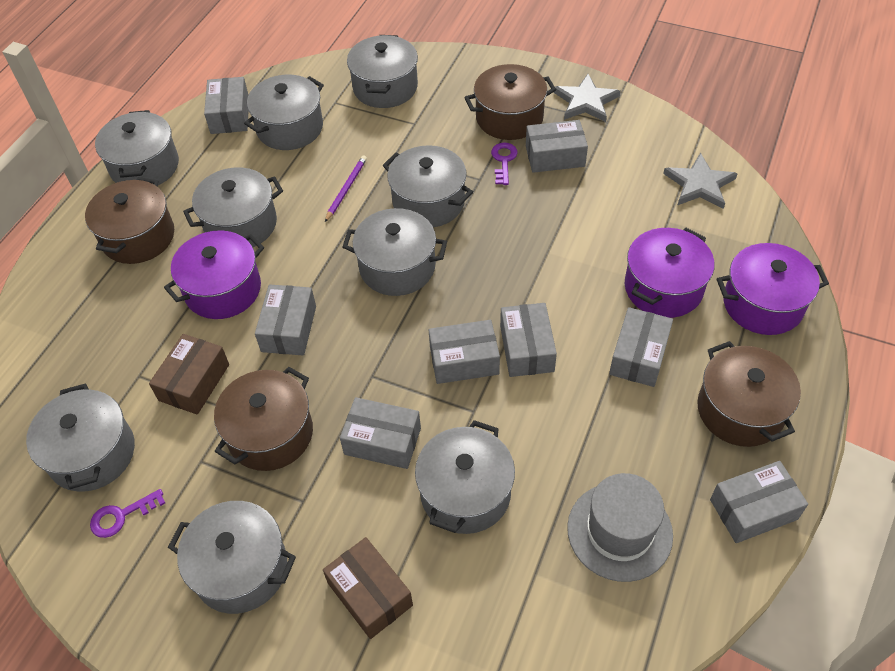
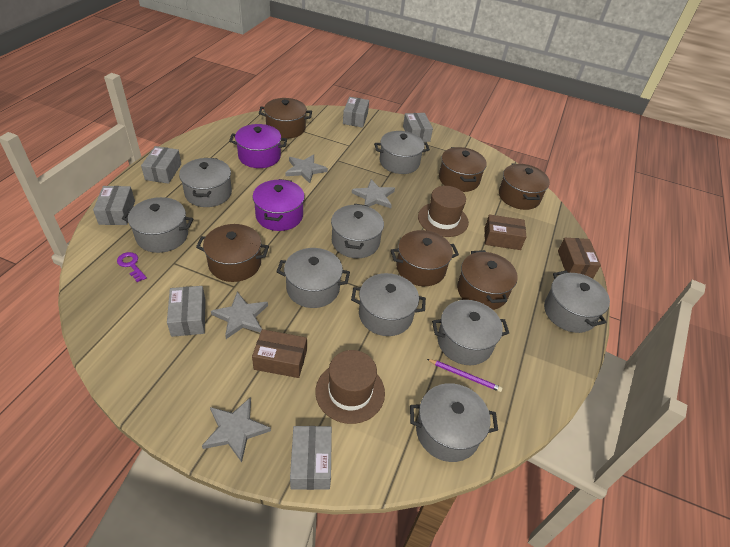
brown box: [149,334,229,415] [323,537,413,639] = 2 -> [252,329,307,378] [484,214,527,250] [558,238,601,278] = 3
brown hat: none = 0 -> [315,350,385,424] [418,186,469,237] = 2
brown pot: [85,177,174,264] [214,367,313,471] [464,64,556,140] [697,341,801,447] = 4 -> [196,224,269,282] [259,98,312,139] [390,230,459,286] [439,147,487,192] [457,250,518,310] [499,164,550,210] = 6
grey box: [204,77,248,134] [255,284,316,355] [340,397,421,469] [429,320,500,384] [500,303,557,377] [526,120,588,173] [609,307,673,387] [710,461,808,543] = 8 -> [93,186,135,225] [141,146,181,184] [167,286,206,337] [290,426,332,490] [343,97,369,128] [403,113,433,142] = 6
grey hat: [567,473,673,582] = 1 -> none = 0
grey star: [553,74,621,122] [663,153,738,209] = 2 -> [202,397,271,462] [211,292,268,339] [286,154,328,183] [352,179,395,208] = 4
purple key: [90,489,165,538] [491,143,518,185] = 2 -> [117,252,147,282] = 1
purple pot: [164,230,264,319] [625,228,714,318] [717,243,829,335] = 3 -> [229,124,287,168] [253,179,305,231] = 2

